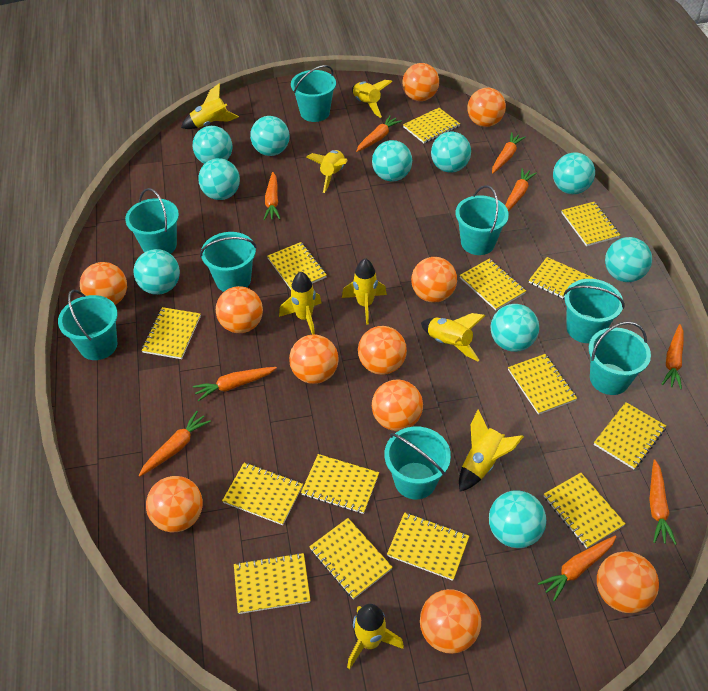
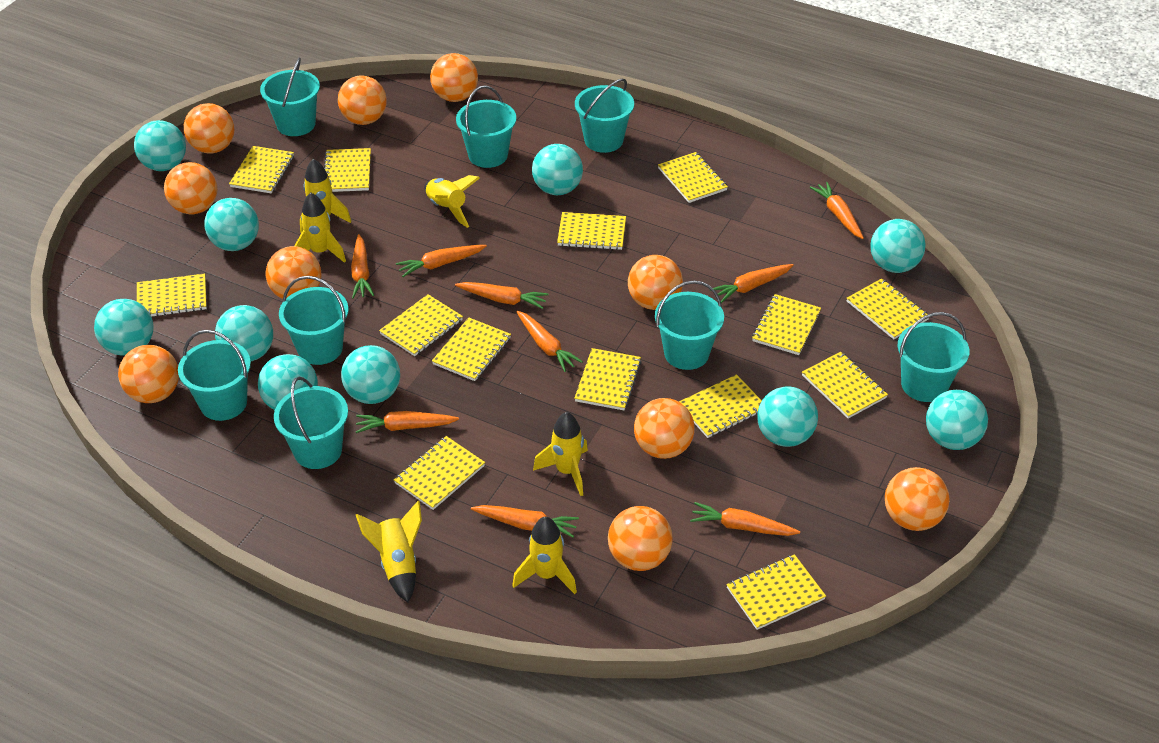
orange ball: [80,262,127,305] [146,476,203,532] [216,286,263,333] [289,334,339,384] [358,326,407,375] [372,379,423,431] [402,63,439,101] [411,257,457,303] [420,589,481,654] [467,88,506,127] [597,551,659,613] = 11 -> [118,345,179,403] [164,162,217,214] [184,103,234,154] [266,246,321,299] [338,76,387,125] [430,53,478,102] [608,506,673,571] [628,255,683,310] [634,398,695,459] [885,467,949,531] = 10
yellow rocket: [181,83,239,129] [279,272,321,335] [307,150,348,193] [342,258,387,324] [347,604,404,670] [352,80,392,118] [421,313,485,361] [459,410,524,492] = 8 -> [294,193,346,263] [300,159,351,233] [356,501,422,603] [424,175,480,228] [512,516,577,594] [533,412,588,496] = 6

